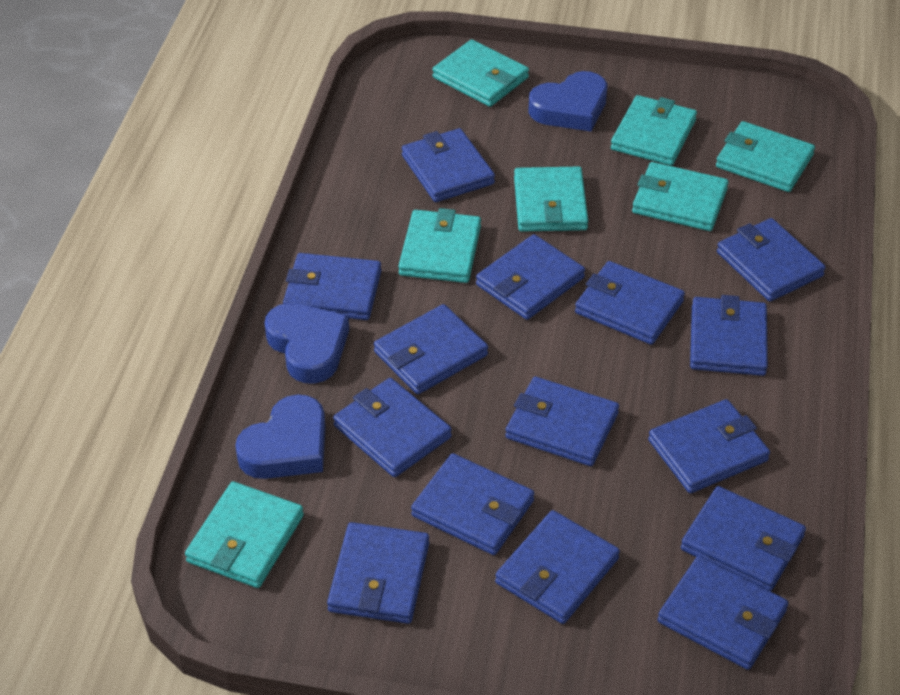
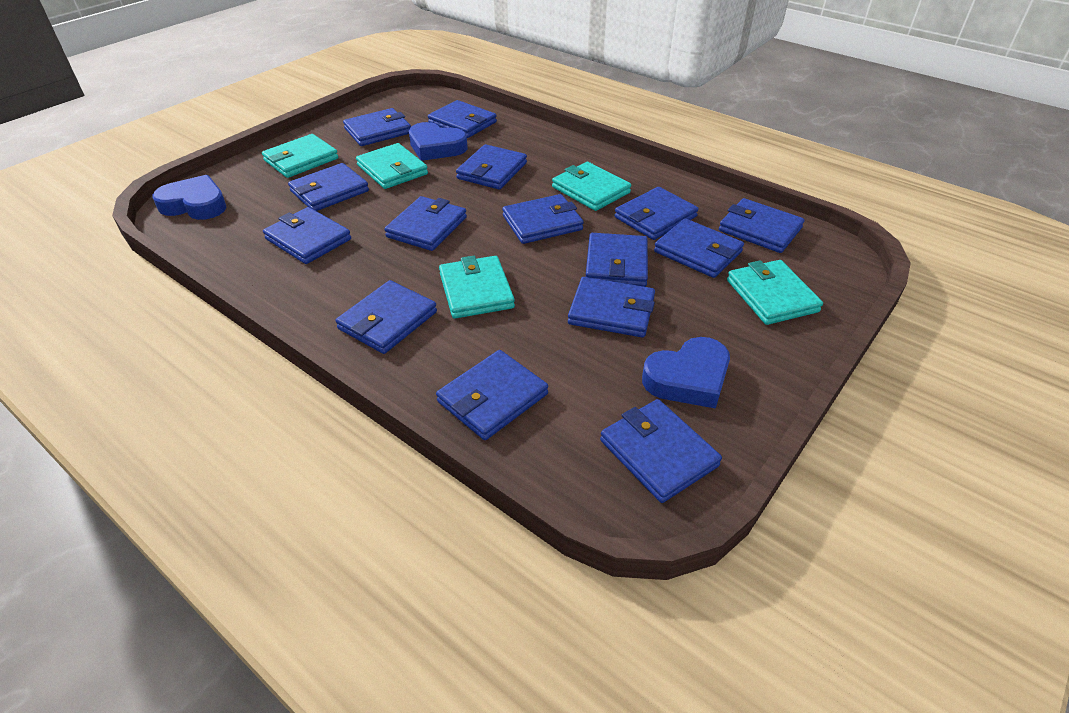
turquoise wallet: [185,482,304,588] [398,208,481,283] [432,39,529,107] [514,167,588,232] [611,95,697,166] [632,162,729,231] [716,121,815,192] = 7 -> [262,134,338,178] [356,143,428,189] [439,256,515,319] [552,162,631,211] [727,260,823,325] = 5

